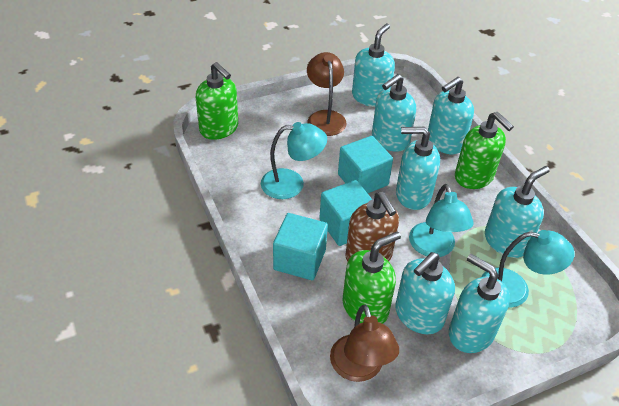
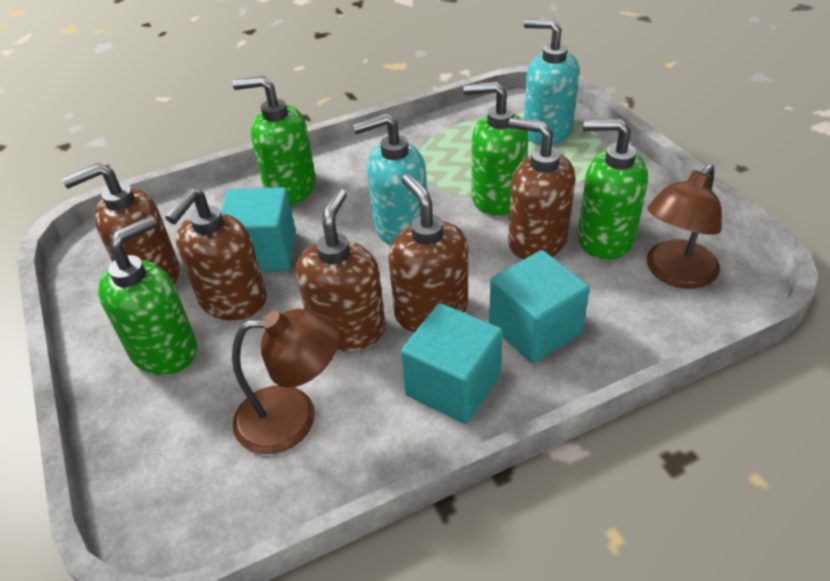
brown soap dispenser: [345,192,399,262] = 1 -> [62,163,179,284] [165,188,267,320] [296,189,385,351] [389,174,468,332] [508,117,575,260] = 5
green soap dispenser: [196,62,238,140] [343,231,401,324] [455,112,514,189] = 3 -> [98,216,197,375] [232,76,316,205] [463,82,528,216] [578,119,648,260] = 4
turquoise lamp: [261,122,327,199] [409,184,474,257] [481,230,575,308] = 3 -> none = 0
turquoise soap dispenser: [352,24,395,107] [372,74,416,152] [395,252,455,334] [396,127,440,210] [428,77,474,154] [449,254,510,353] [485,166,550,258] = 7 -> [352,113,427,245] [524,19,579,145] = 2

